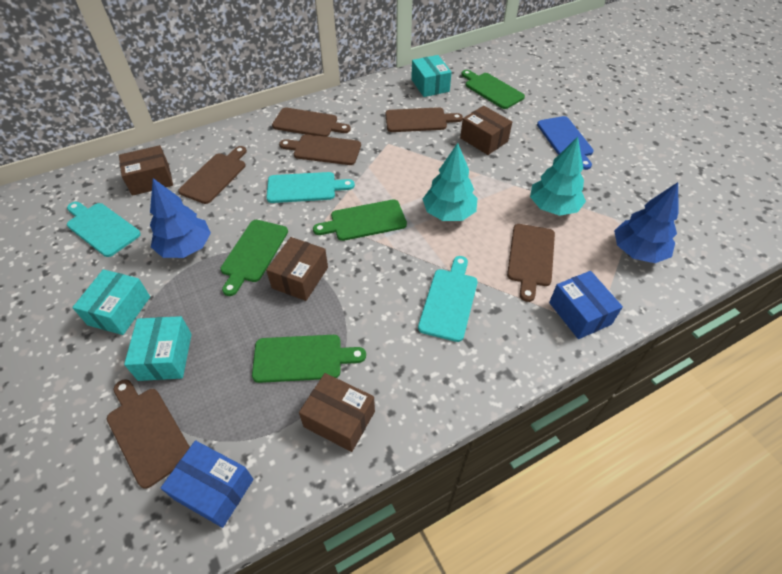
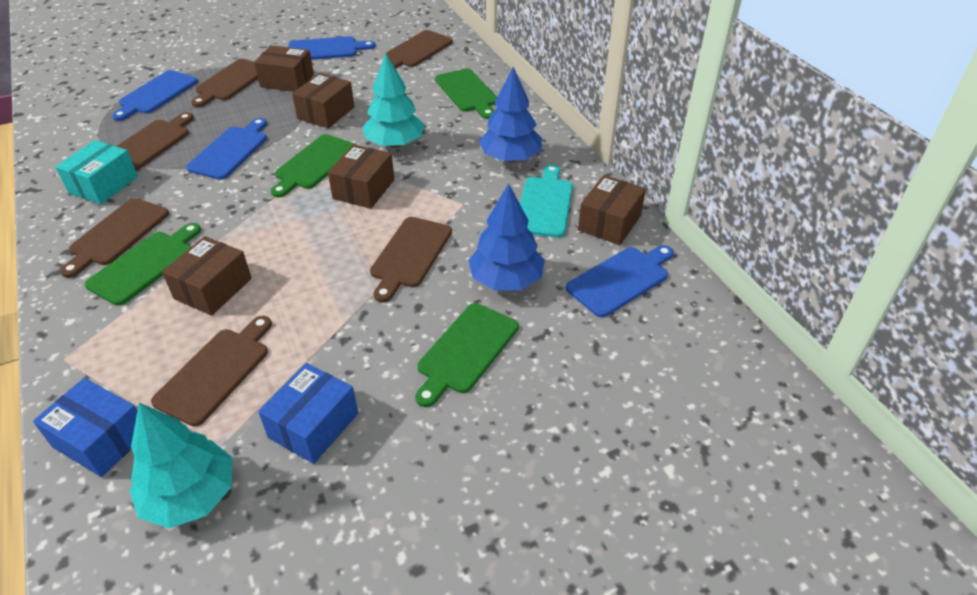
blue cutting board: [537,116,594,170] = 1 -> [112,70,198,121] [186,118,267,180] [288,36,376,60] [566,245,674,317] = 4
brown box: [119,145,173,196] [266,237,328,301] [299,373,375,452] [460,106,512,155] = 4 -> [162,236,252,316] [254,45,314,92] [292,73,354,128] [328,144,394,209] [578,175,646,245] = 5
turquoise box: [72,269,150,335] [124,316,192,381] [411,55,452,97] = 3 -> [56,140,138,204] = 1
turquoise cutting board: [67,202,141,257] [266,172,355,203] [418,256,478,342] = 3 -> [520,164,573,238] = 1

